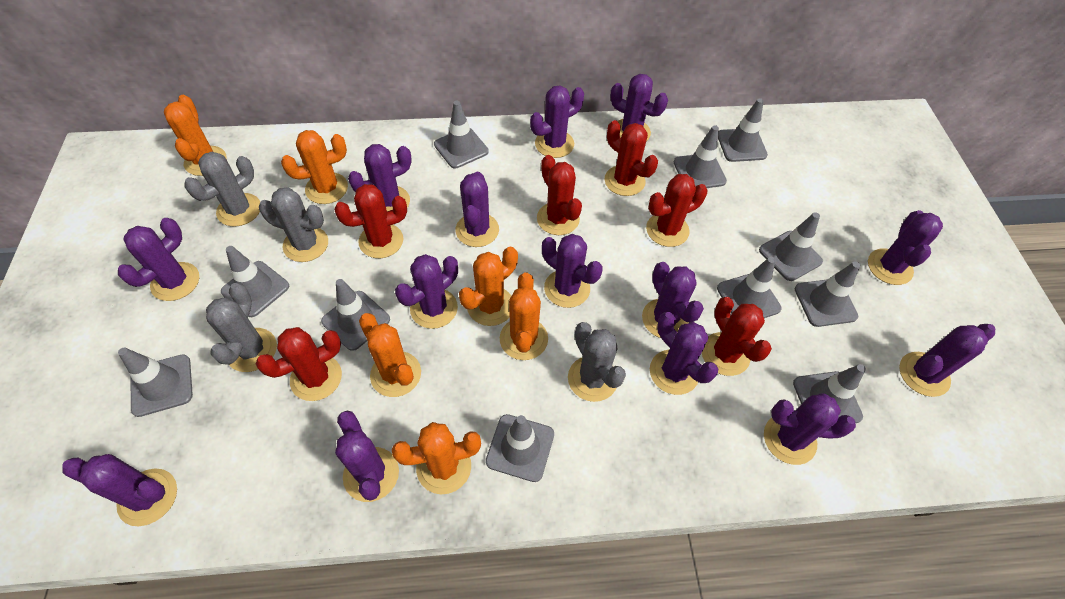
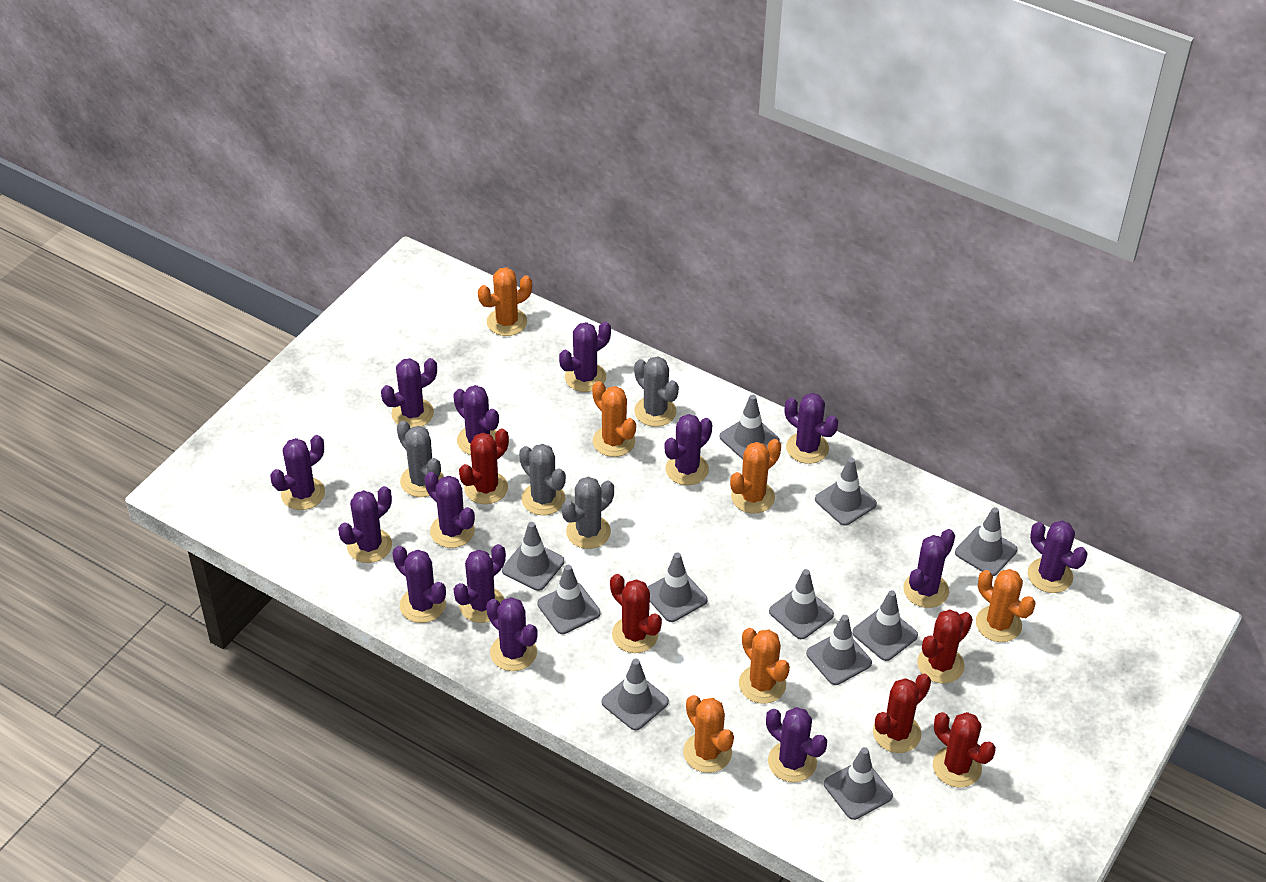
red cactus: [256,327,342,401] [334,184,407,258] [537,155,582,235] [605,120,658,196] [646,174,707,247] [702,297,772,376] = 6 -> [459,428,509,504] [610,574,662,653] [873,674,931,753] [917,609,973,683] [933,712,996,788] = 5

